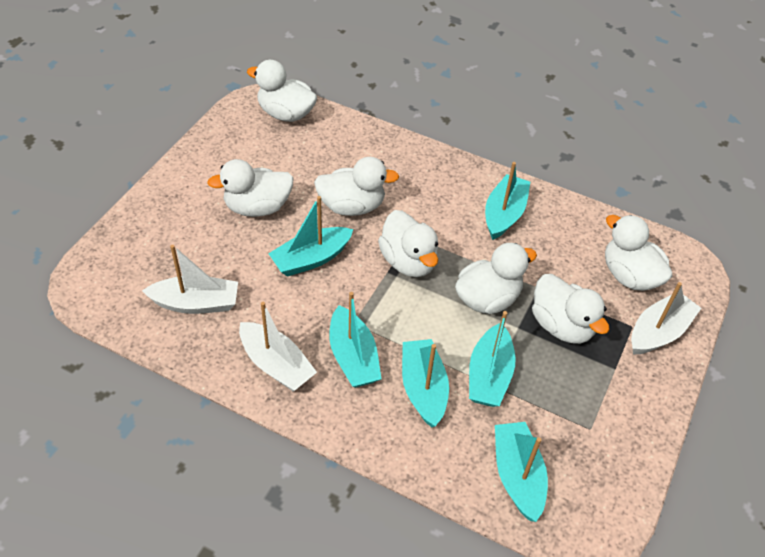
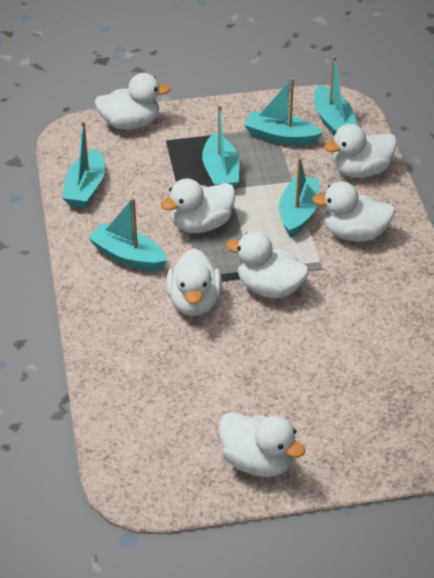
white boat: [142,245,238,314] [239,302,317,391] [631,282,701,354] = 3 -> none = 0

